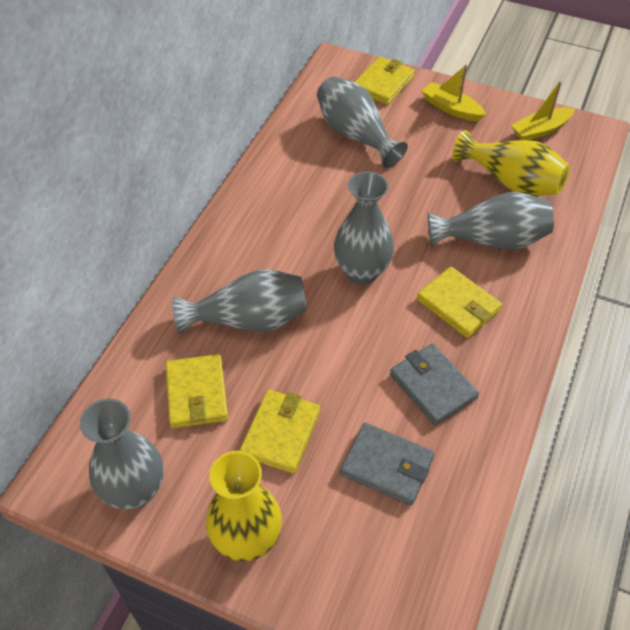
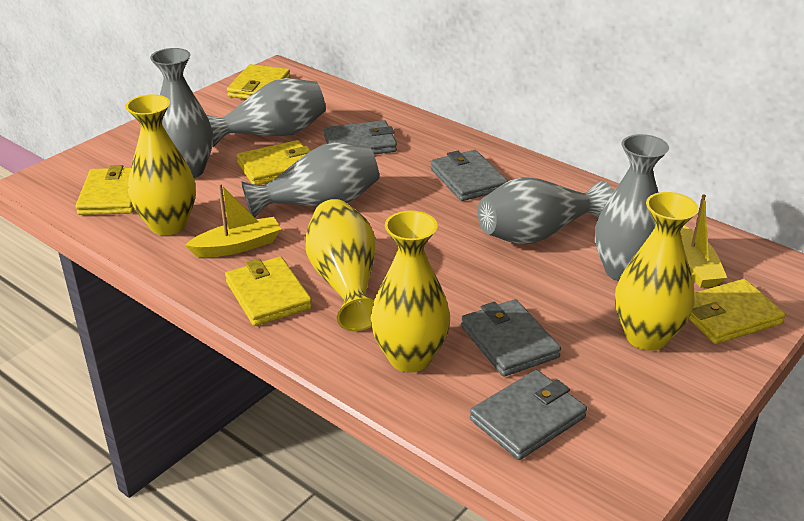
grey wallet: [340,423,435,505] [390,344,479,426] = 2 -> [324,120,397,154] [431,150,508,201] [461,299,561,377] [470,370,587,460] = 4
yellow vase: [206,451,282,562] [452,130,570,196] = 2 -> [126,94,196,235] [305,199,375,331] [371,211,450,373] [615,192,699,351] = 4
yellow wallet: [166,354,228,428] [239,389,320,474] [355,56,415,105] [417,267,502,338] = 4 -> [76,165,134,215] [225,257,312,326] [227,64,290,99] [237,140,311,185] [689,279,785,344] = 5

